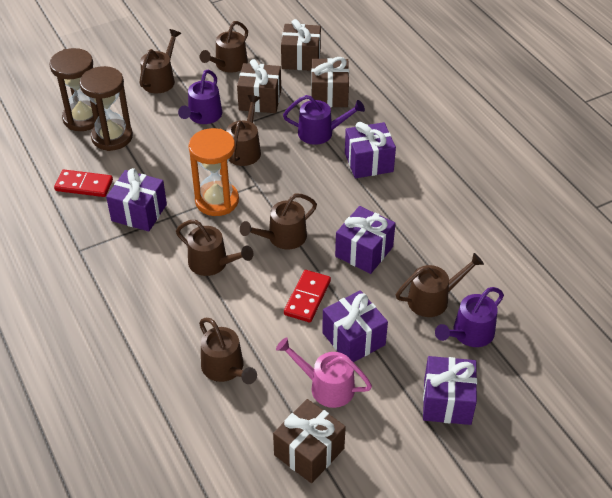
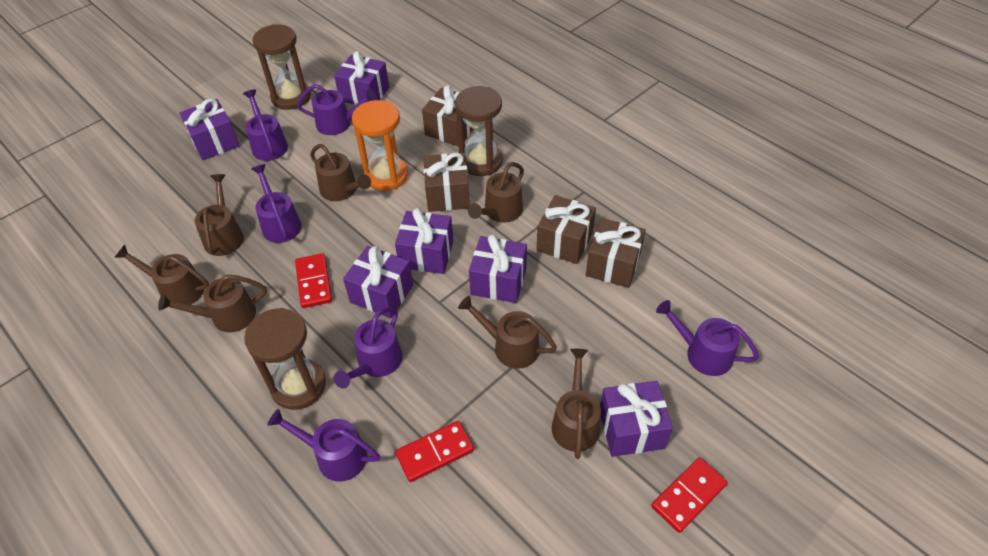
brown hourglass: [49,48,95,131] [79,66,133,151] = 2 -> [244,308,326,410] [252,24,311,110] [455,86,503,176] = 3
pink watering can: [276,337,372,408] = 1 -> none = 0
purple gift: [106,168,167,232] [322,290,388,362] [335,206,395,274] [345,122,396,178] [423,356,477,425] = 5 -> [179,99,240,160] [334,51,389,105] [343,246,413,318] [395,208,453,274] [469,234,527,303] [600,381,673,457] = 6
purple watering can: [178,70,222,124] [283,95,365,145] [435,287,504,347] = 3 -> [243,90,288,161] [252,164,302,243] [268,409,380,482] [297,84,377,135] [334,308,403,389] [656,300,759,376] = 6
red domino: [54,170,113,197] [284,270,331,322] = 2 -> [295,253,332,308] [395,421,474,482] [651,457,728,533] = 3

